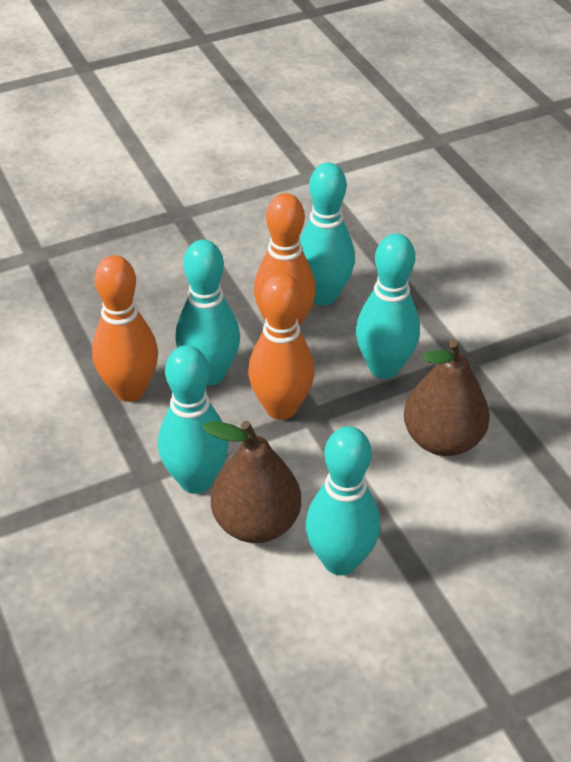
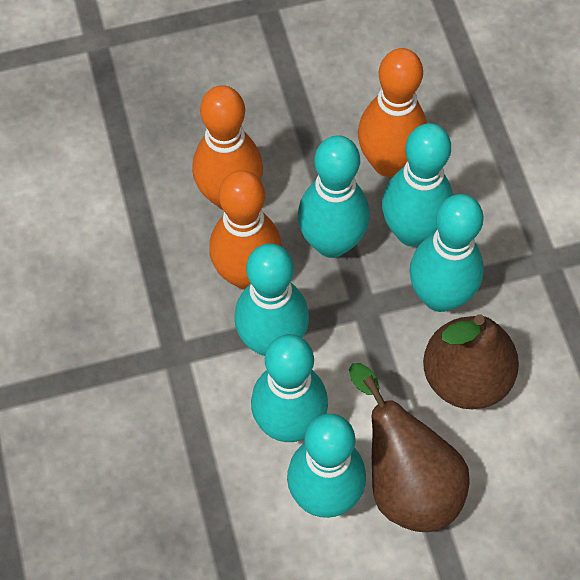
turquoise bowling pin: [158,345,229,494] [176,240,240,385] [300,163,355,305] [306,426,380,575] [356,233,420,379] = 5 -> [234,244,309,356] [251,334,328,442] [287,414,366,518] [298,135,370,258] [382,123,453,247] [409,194,484,312] = 6

